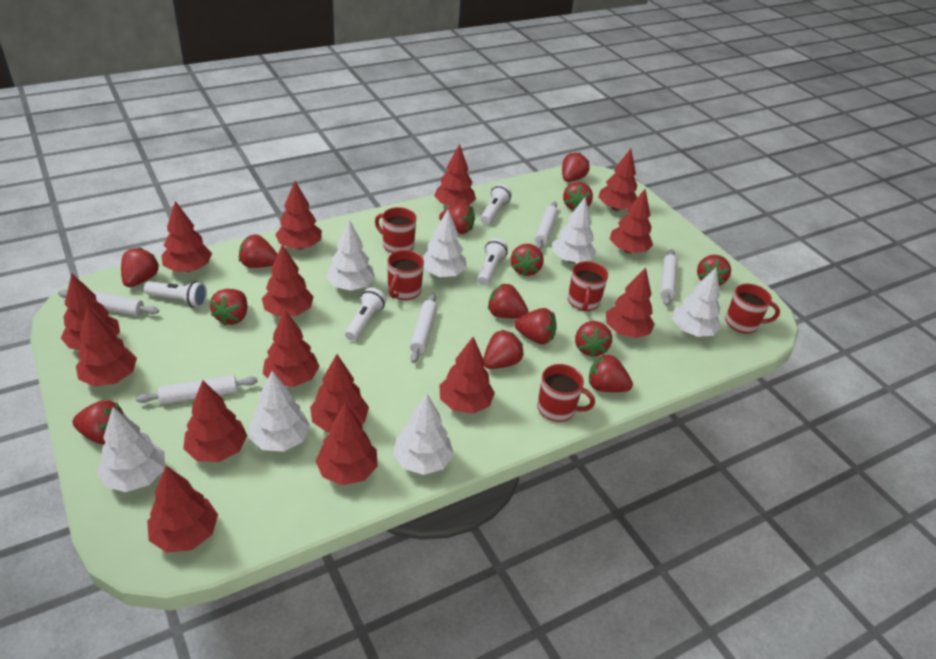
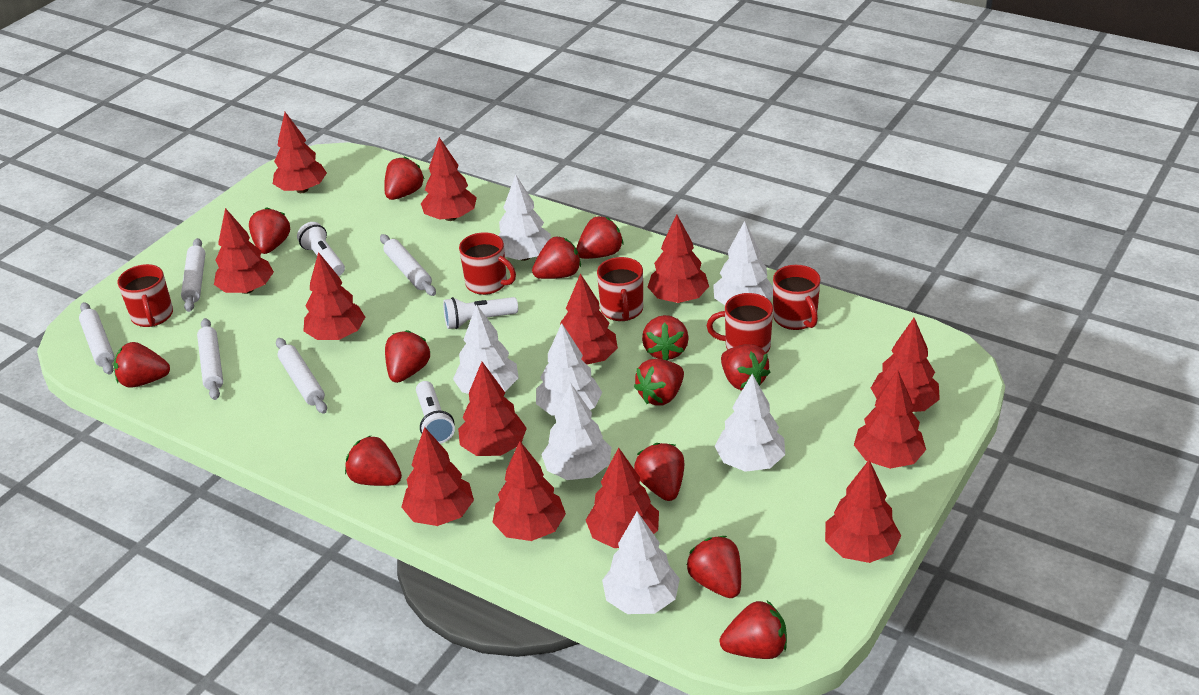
red strawberry: [72,400,126,444] [121,247,159,287] [210,289,247,325] [239,234,278,268] [439,202,475,234] [484,330,524,369] [488,284,528,318] [511,244,544,276] [514,308,557,344] [562,152,590,182] [563,182,593,210] [575,321,612,358] [589,354,633,392] [697,255,731,286] = 14 -> [114,342,170,388] [249,207,290,254] [345,436,402,486] [384,157,424,200] [385,330,430,383] [532,237,581,279] [576,216,624,259] [634,359,684,405] [634,443,684,501] [642,315,689,360] [687,536,741,598] [720,601,787,659] [721,344,770,390] = 13
red tree: [61,273,120,350] [76,307,137,387] [147,466,218,553] [161,201,212,272] [183,380,247,462] [262,244,314,317] [263,310,320,387] [275,181,322,249] [310,354,369,432] [315,403,378,485] [434,144,476,207] [440,337,495,414] [598,149,637,211] [606,267,655,338] [610,189,653,253] = 15 -> [214,208,274,294] [273,112,327,193] [304,252,365,340] [401,427,474,526] [421,137,477,221] [458,362,527,456] [492,441,566,541] [560,273,618,364] [586,447,659,548] [648,214,709,303] [825,460,901,563] [854,370,926,469] [871,318,940,412] = 13
white flashlight: [144,281,207,307] [345,287,386,341] [477,238,508,285] [480,184,512,224] = 4 -> [297,222,345,276] [416,381,455,444] [443,297,518,329] = 3

